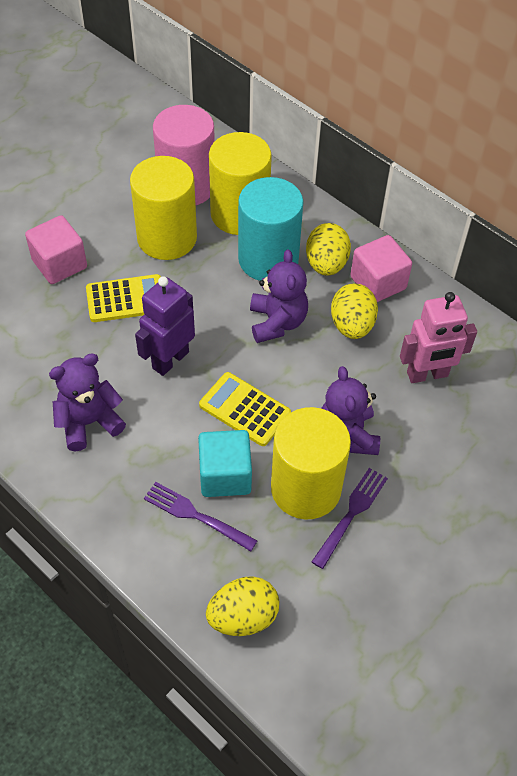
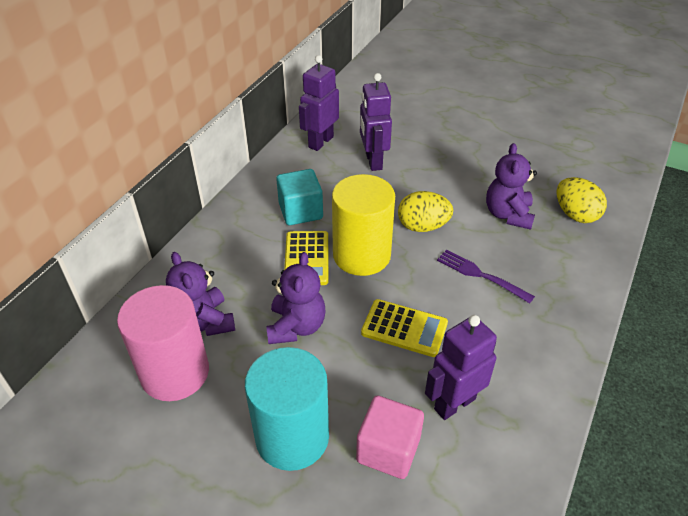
pink cube: [25,215,87,284] [351,235,412,302] = 2 -> [356,396,424,479] = 1
pink robot: [400,292,477,383] = 1 -> none = 0
purple fork: [144,482,258,552] [311,468,388,569] = 2 -> [437,249,535,303] = 1
purple robot: [135,276,195,376] = 1 -> [299,55,339,151] [360,73,392,171] [425,315,497,420] = 3
yellow cylinder: [130,156,197,260] [209,132,272,235] [271,407,351,520] = 3 -> [332,174,395,276] = 1
yellow egg: [206,576,279,636] [306,223,351,276] [331,283,378,339] = 3 -> [398,191,453,232] [557,177,607,223] = 2

